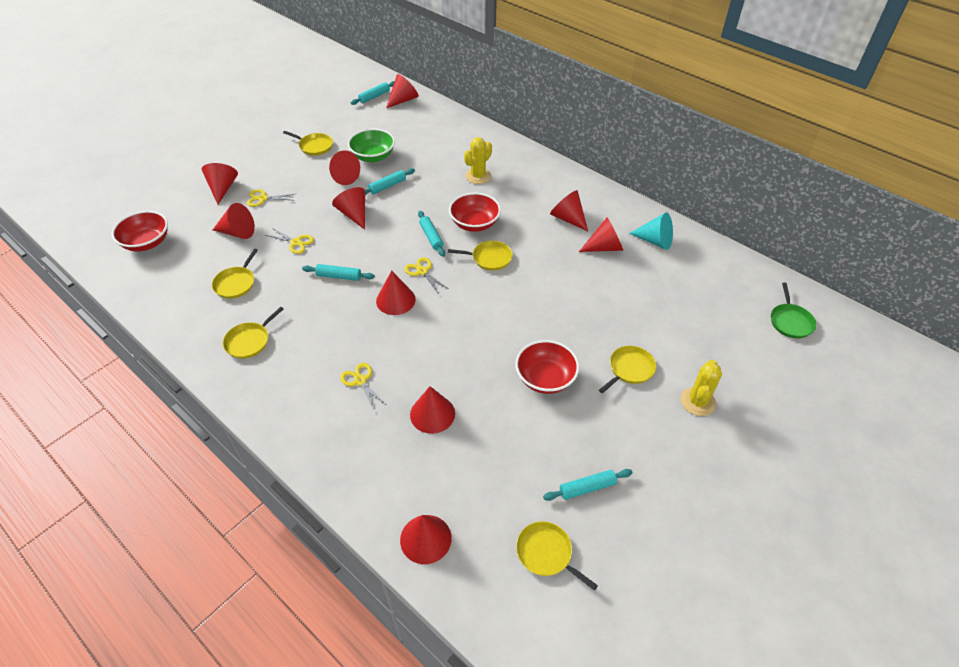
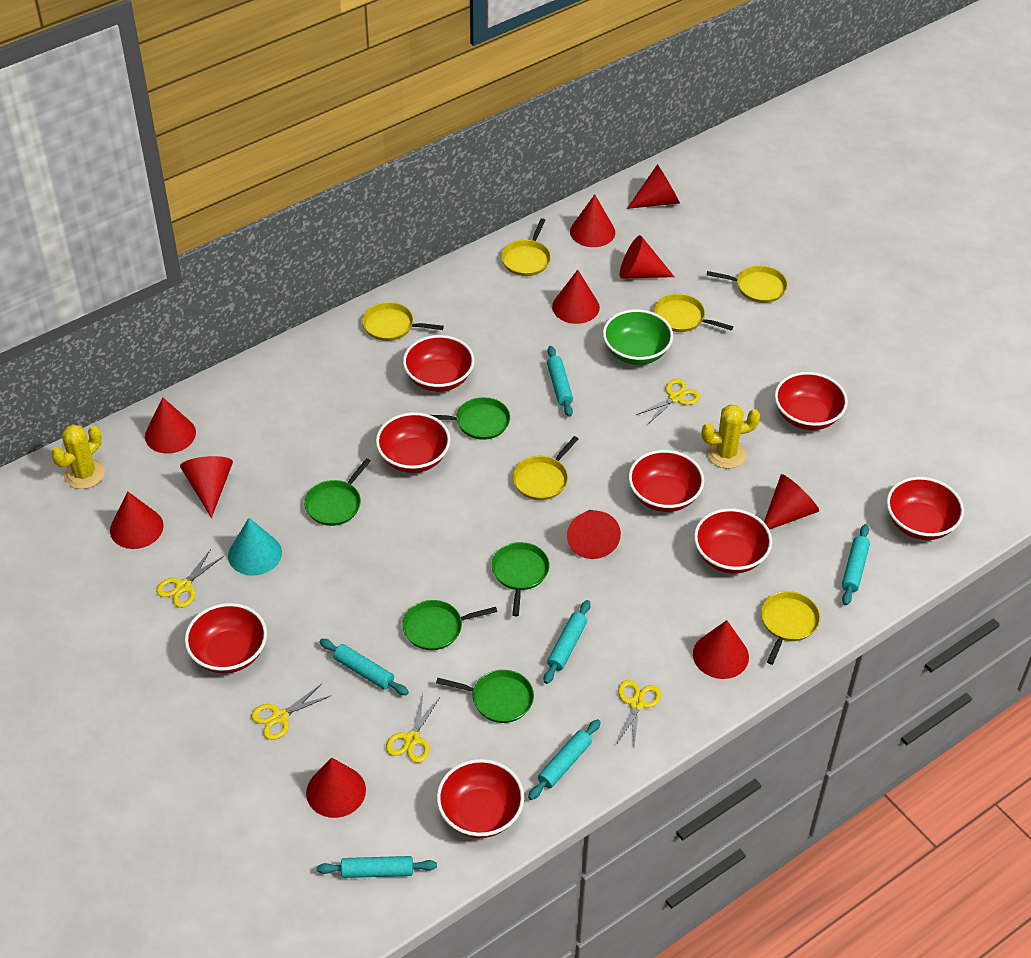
green pan: [771,283,816,338] = 1 -> [304,458,371,526] [402,600,497,650] [431,397,510,440] [436,670,534,723] [492,542,550,616] = 5
red bowl: [112,211,168,251] [449,193,501,232] [515,340,579,394] = 3 -> [185,603,267,673] [376,412,451,473] [403,335,475,392] [437,759,524,838] [628,450,704,512] [694,508,772,574] [775,372,848,430] [887,477,964,540] = 8
red cone: [202,163,238,204] [213,203,255,239] [329,150,360,185] [332,187,365,230] [376,271,416,315] [386,74,419,108] [400,515,452,564] [410,386,455,434] [550,190,588,231] [579,217,623,252] = 10 -> [110,492,164,549] [145,397,196,454] [180,456,233,518] [306,757,366,818] [552,270,600,324] [567,510,621,559] [570,194,615,247] [620,235,674,279] [627,164,680,209] [693,620,749,679] [764,474,819,530] = 11
turquoise rolling pin: [302,264,375,281] [351,81,395,105] [365,168,415,195] [418,211,445,257] [543,469,633,501] = 5 -> [317,856,437,878] [319,639,409,695] [528,719,601,800] [544,600,591,684] [547,346,573,417] [842,524,870,605] = 6
yellow scissors: [247,189,295,207] [265,228,314,254] [340,363,387,410] [404,257,448,293] = 4 -> [156,549,224,608] [251,684,332,740] [386,694,440,763] [616,680,661,749] [636,379,700,424] = 5

